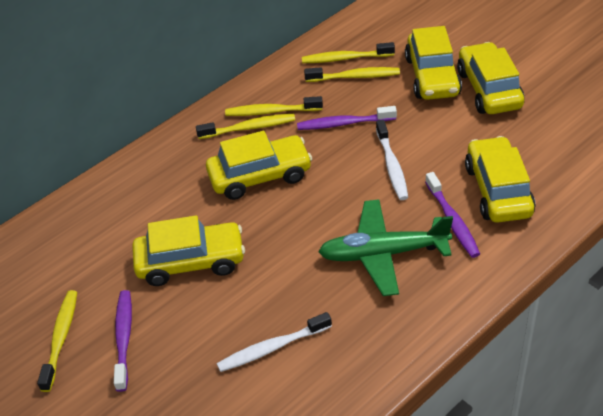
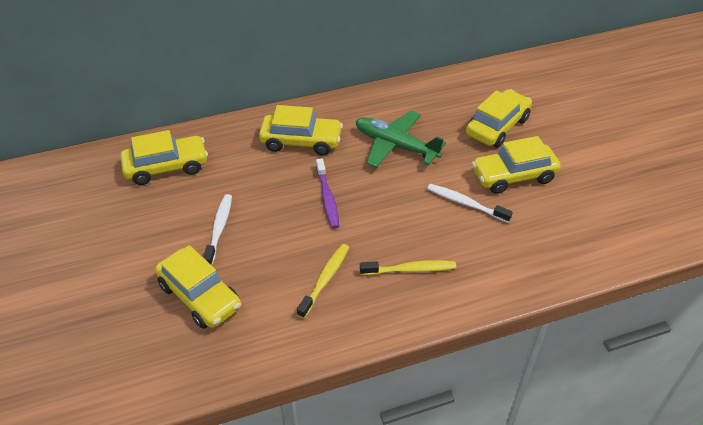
purple toothbrush: [114,290,132,392] [297,106,397,130] [425,172,480,258] = 3 -> [316,158,339,229] = 1
yellow toothbrush: [37,290,77,392] [196,114,295,139] [225,96,323,116] [302,42,395,63] [304,67,400,82] = 5 -> [297,244,349,319] [360,260,456,275] = 2

